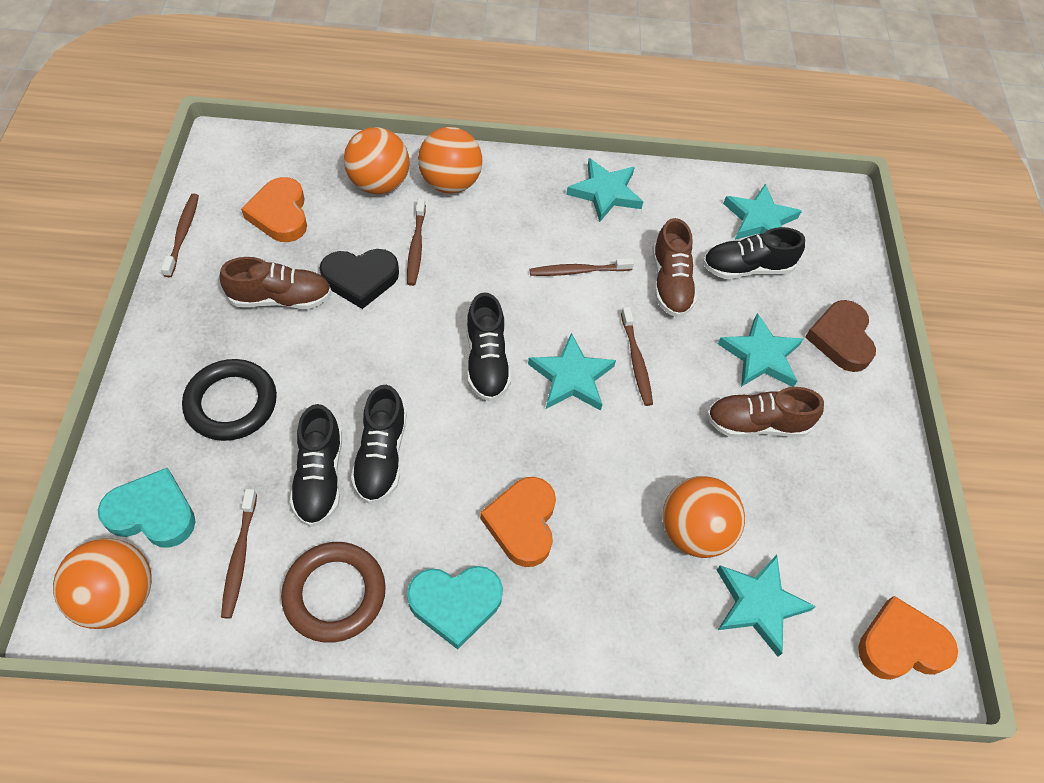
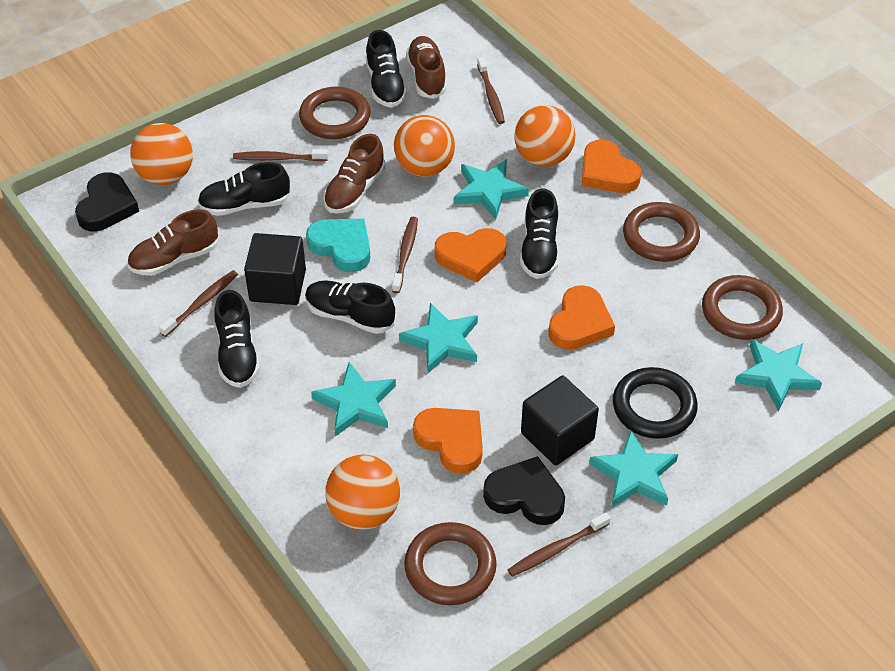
black cube: none = 0 -> [244,233,306,305] [521,376,599,465] = 2
black heart: [319,249,399,309] = 1 -> [75,172,139,231] [483,456,565,525] = 2
black shoe: [290,404,342,527] [351,385,406,504] [466,292,511,401] [703,227,805,279] = 4 -> [198,162,291,216] [215,290,260,388] [305,280,395,334] [366,30,407,108] [520,188,559,279] = 5
brown heart: [805,300,876,372] = 1 -> none = 0
brown ring: [281,542,386,643] = 1 -> [299,87,370,139] [404,522,497,605] [623,202,700,262] [702,275,783,340] = 4
orange heart: [241,177,307,242] [480,477,556,567] [858,596,958,680] = 3 -> [413,408,483,474] [435,228,506,283] [548,285,615,350] [582,140,641,193] = 4
turquoise heart: [98,468,196,548] [407,566,503,650] = 2 -> [306,219,370,272] = 1

